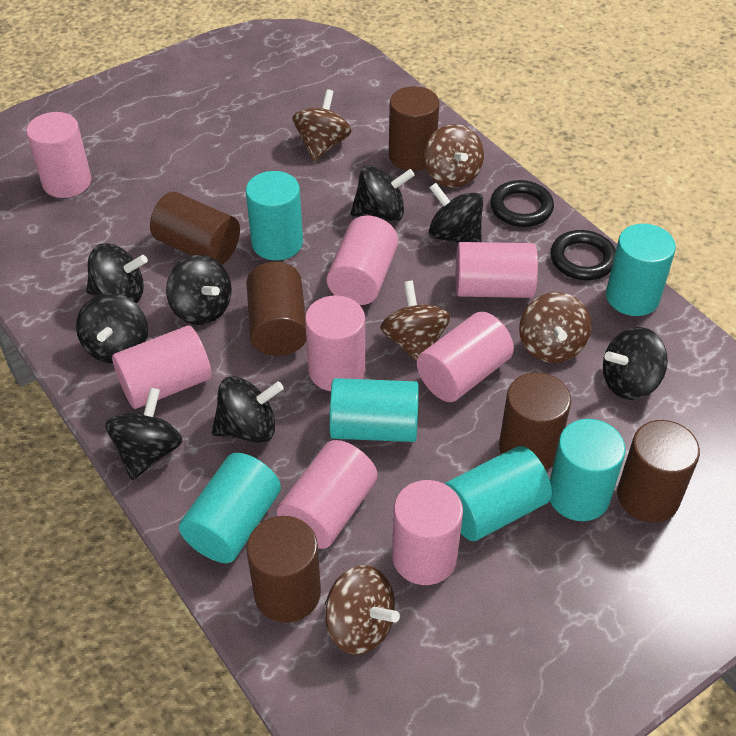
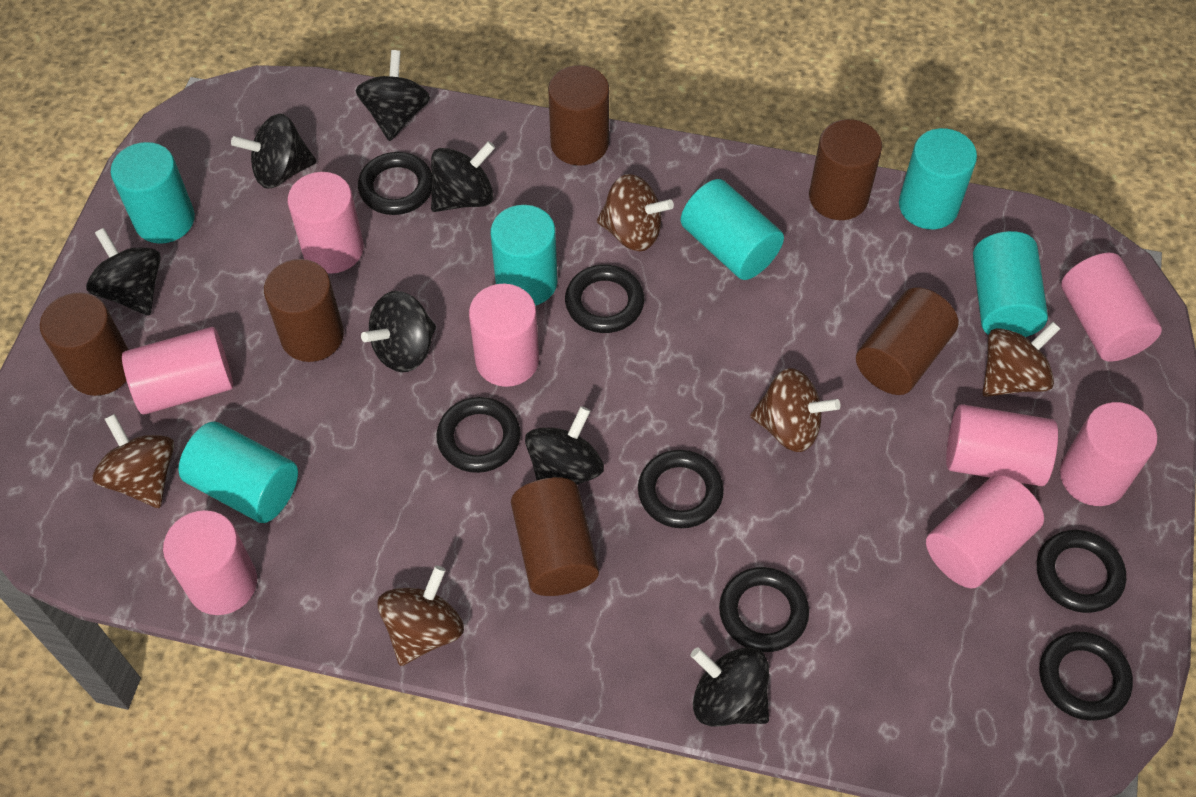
black ring: [490,180,554,227] [550,230,616,280] = 2 -> [358,152,432,215] [436,397,521,473] [565,264,644,333] [638,450,724,528] [719,567,809,652] [1037,530,1126,613] [1039,632,1133,721] = 7
black spinning top: [76,293,148,364] [86,243,148,304] [105,388,182,480] [166,255,232,325] [212,376,284,443] [350,165,415,222] [429,183,483,243] [603,327,668,400] = 8 -> [86,228,161,316] [231,114,316,189] [355,50,430,141] [361,291,436,372] [431,141,495,212] [525,406,604,485] [690,647,769,727] = 7

